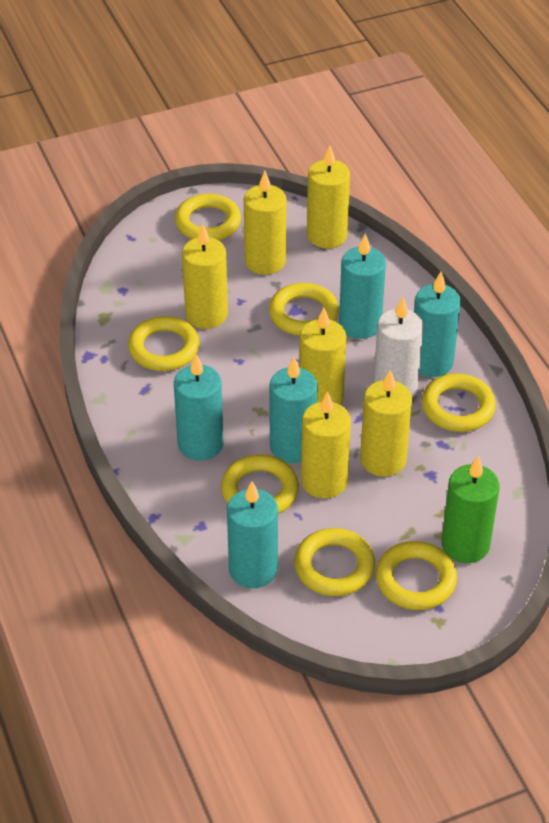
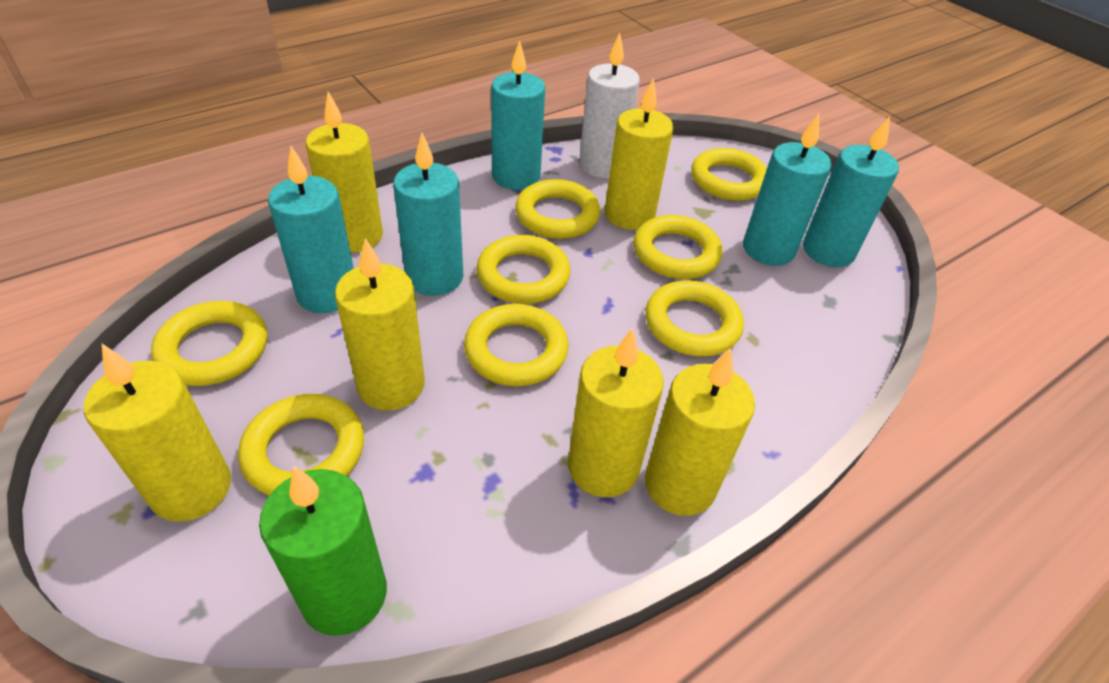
yellow ring: [128,316,200,371] [175,194,241,240] [221,454,299,514] [269,283,339,335] [294,528,375,596] [376,541,457,610] [422,373,496,432] = 7 -> [151,301,267,386] [238,394,364,496] [464,304,568,386] [476,235,571,304] [515,179,600,239] [634,215,722,279] [645,280,744,356] [691,148,767,201] = 8

